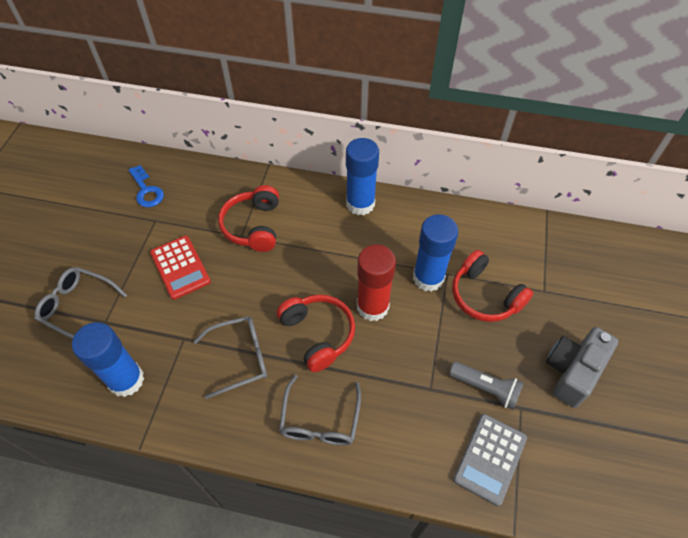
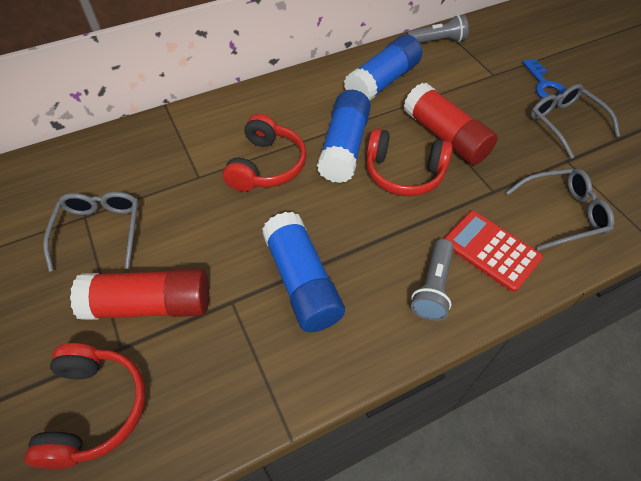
grey calculator: [453,414,527,506] = 1 -> none = 0
grey camera: [546,327,618,408] = 1 -> none = 0
grey flashlight: [449,362,524,410] = 1 -> [406,15,469,43] [411,239,454,321] = 2
red glue stick: [357,245,396,321] = 1 -> [70,268,209,320] [403,83,498,165] = 2

